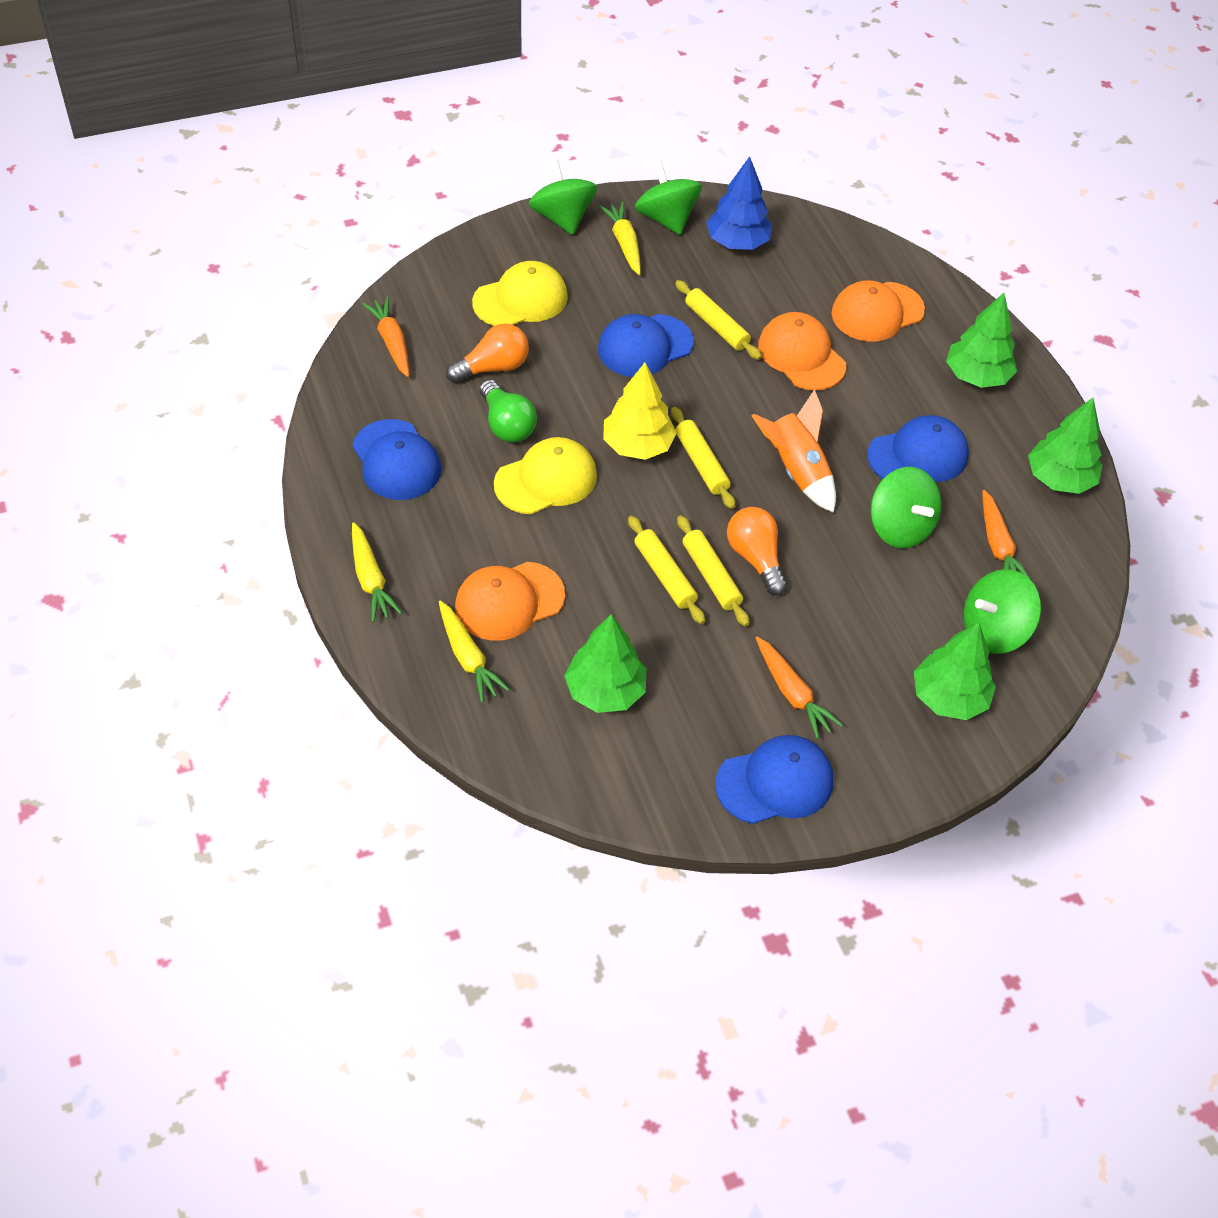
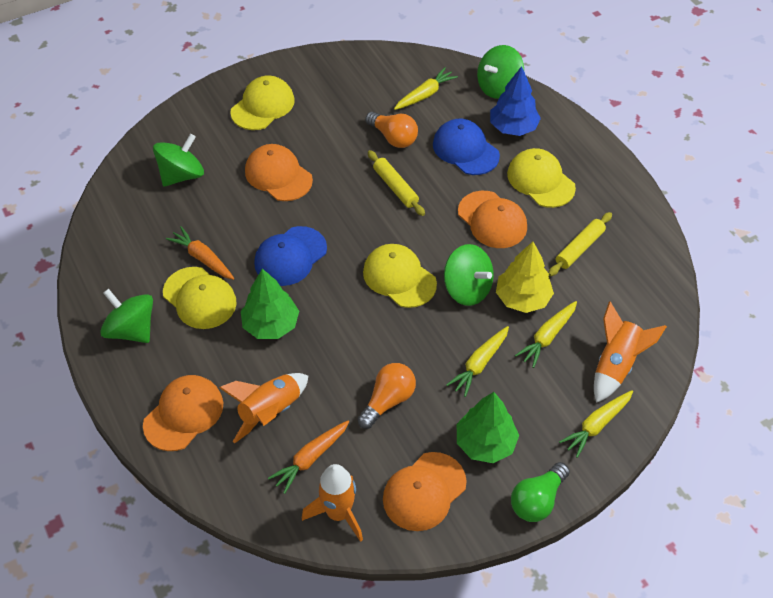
blue cap: [352,419,441,500] [598,314,694,377] [715,735,833,824] [867,415,969,482] = 4 -> [254,226,327,286] [433,119,500,175] = 2
green tree: [564,614,646,713] [914,622,996,720] [946,293,1017,388] [1028,398,1103,494] = 4 -> [241,269,299,339] [457,392,519,463] = 2
orange cap: [455,562,565,641] [758,312,846,390] [831,280,925,342] = 3 -> [143,375,223,451] [245,144,313,201] [383,452,467,531] [458,191,527,248] = 4
orange carrot: [362,297,409,377] [756,637,843,739] [983,490,1031,580] = 3 -> [166,226,234,280] [268,421,349,494] = 2
orange rocket: [752,389,836,513] = 1 -> [219,373,308,443] [302,464,363,542] [594,301,667,403] = 3
yellow cap: [472,261,568,326] [494,437,597,514] = 2 -> [163,267,237,329] [230,76,294,130] [363,244,437,308] [507,148,576,208] = 4
yellow carrot: [352,522,402,622] [439,601,510,703] [599,202,641,275] = 3 -> [394,67,458,110] [446,326,509,397] [515,301,577,368] [559,390,633,458] = 4
yellow rolling pin: [628,515,705,624] [671,407,735,509] [675,280,762,360] [677,515,749,627] = 4 -> [368,150,425,216] [549,212,612,276] = 2

